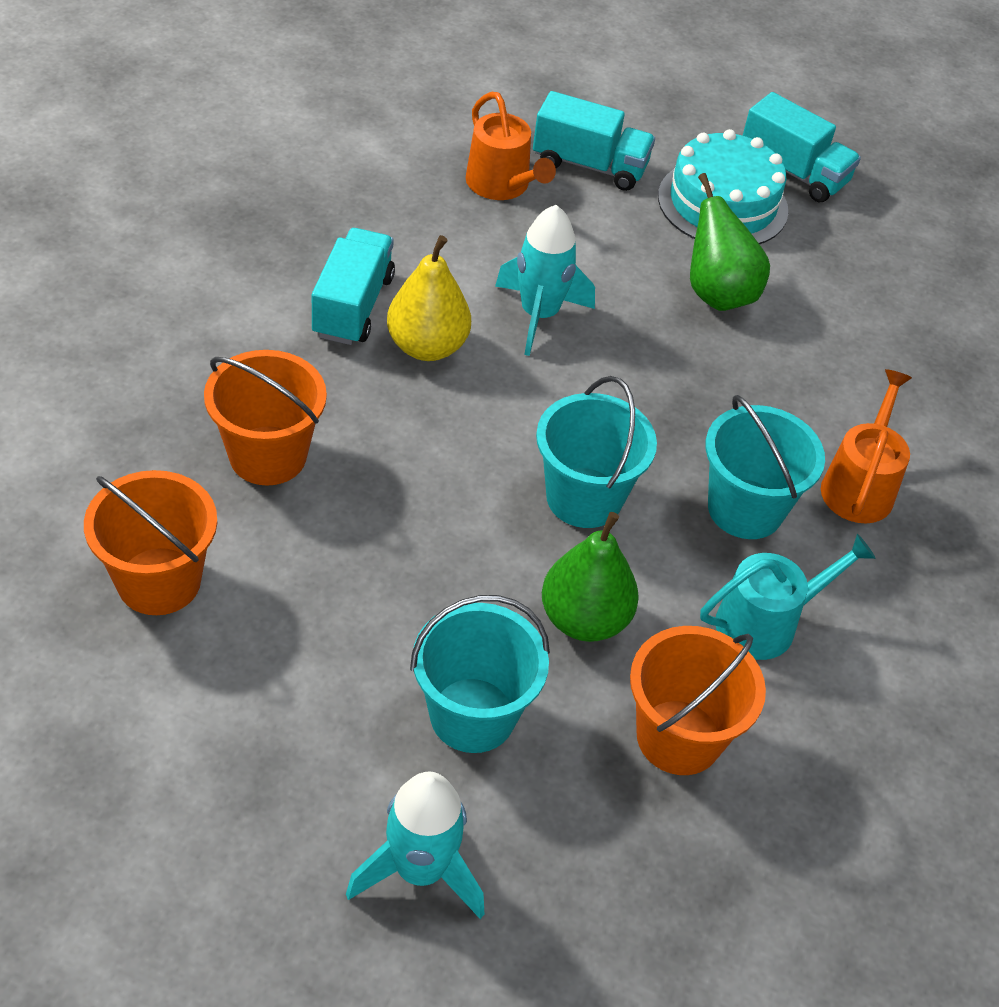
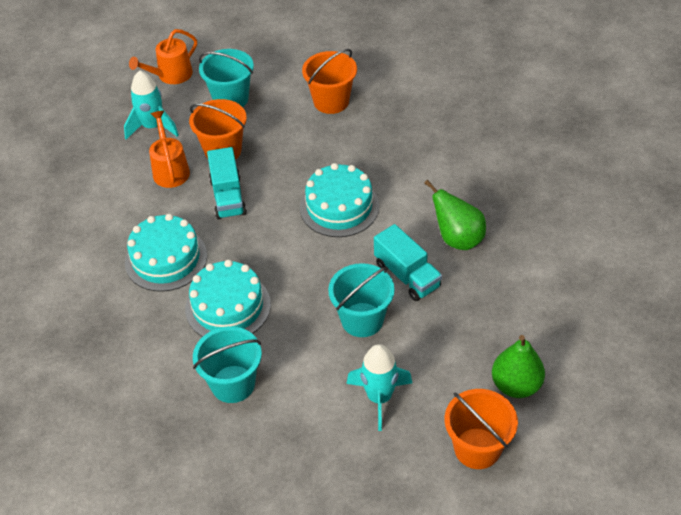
turquoise cake: [658,129,788,244] = 1 -> [125,214,207,292] [185,260,271,337] [300,163,379,237] = 3
turquoise truck: [312,228,395,345] [533,91,655,191] [743,92,861,202] = 3 -> [207,147,247,220] [374,224,442,301] = 2
turquoise watering can: [700,534,876,660] = 1 -> none = 0
yellow pear: [387,235,471,361] = 1 -> none = 0

